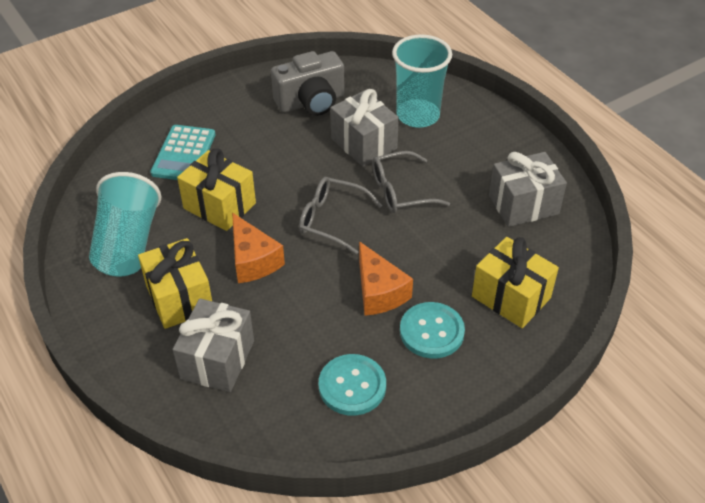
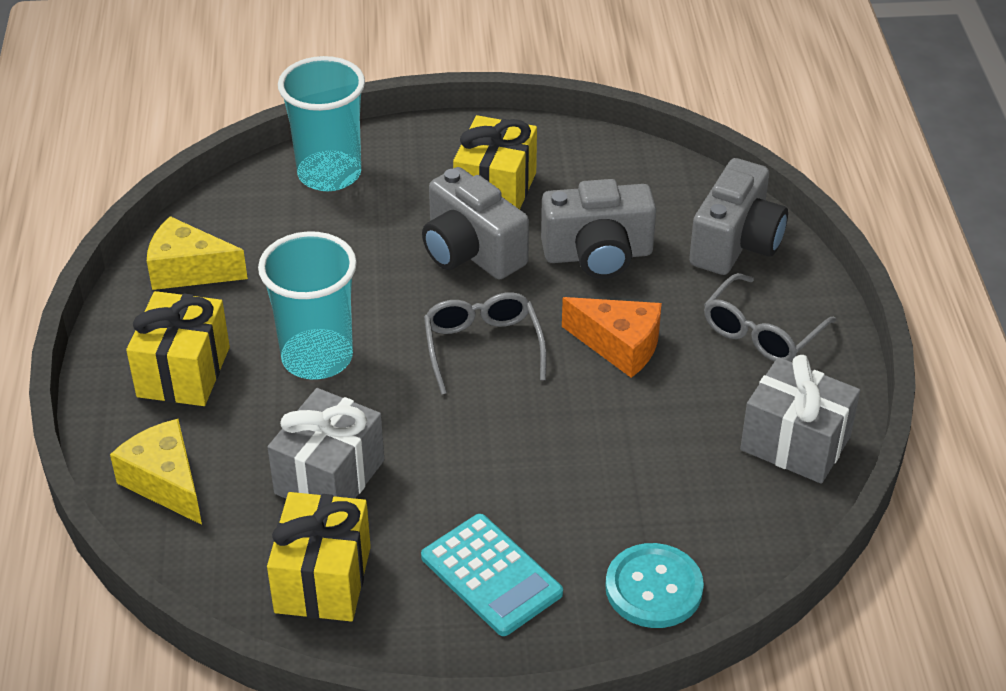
grey camera: [271,51,344,116] = 1 -> [422,167,529,280] [541,179,656,279] [689,158,788,275] = 3
grey gift: [172,299,254,392] [330,89,399,167] [489,152,567,227] = 3 -> [267,388,384,499] [740,355,860,484] = 2
orange cheese: [232,213,285,283] [359,241,413,316] = 2 -> [562,297,662,378] = 1
turquoise button: [319,354,386,416] [400,302,465,358] = 2 -> [605,543,704,628] = 1
yellow cheese: none = 0 -> [110,419,202,525] [147,216,248,290] = 2

